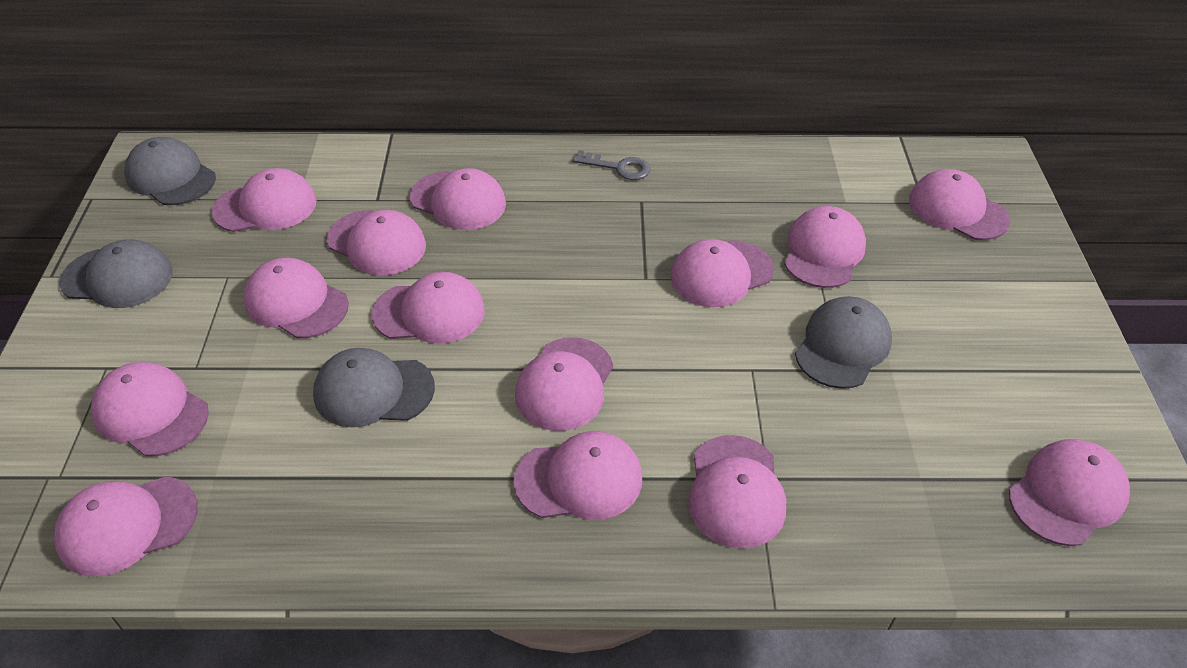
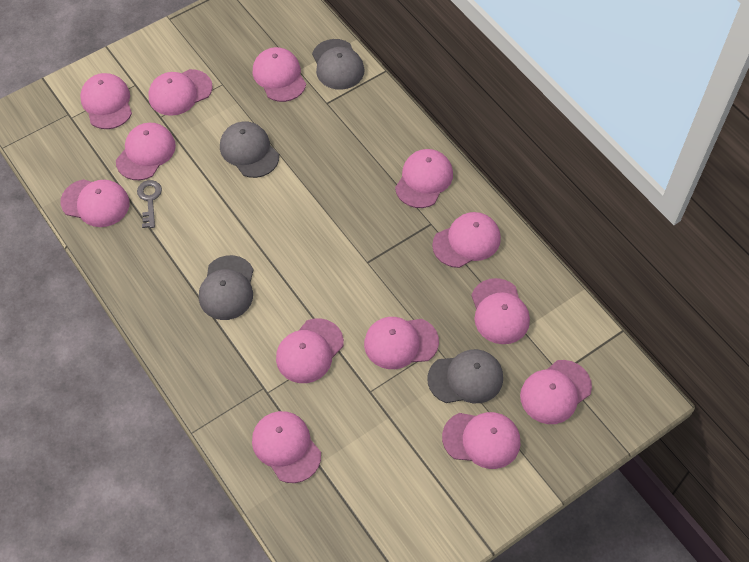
pink cap: [54,476,198,576] [91,362,209,457] [212,168,316,232] [243,257,349,338] [327,210,426,275] [372,272,485,344] [410,168,506,230] [514,431,642,520] [515,337,613,431] [671,239,774,307] [688,435,786,549] [784,206,866,288] [909,169,1010,240] [1009,439,1130,546] = 14 -> [61,179,130,227] [80,73,132,129] [116,123,176,180] [148,69,213,116] [252,411,321,483] [253,47,306,102] [276,318,344,383] [364,317,439,369] [395,149,453,208] [432,212,501,268] [442,412,520,469] [471,278,530,344] [520,360,592,424] = 13

